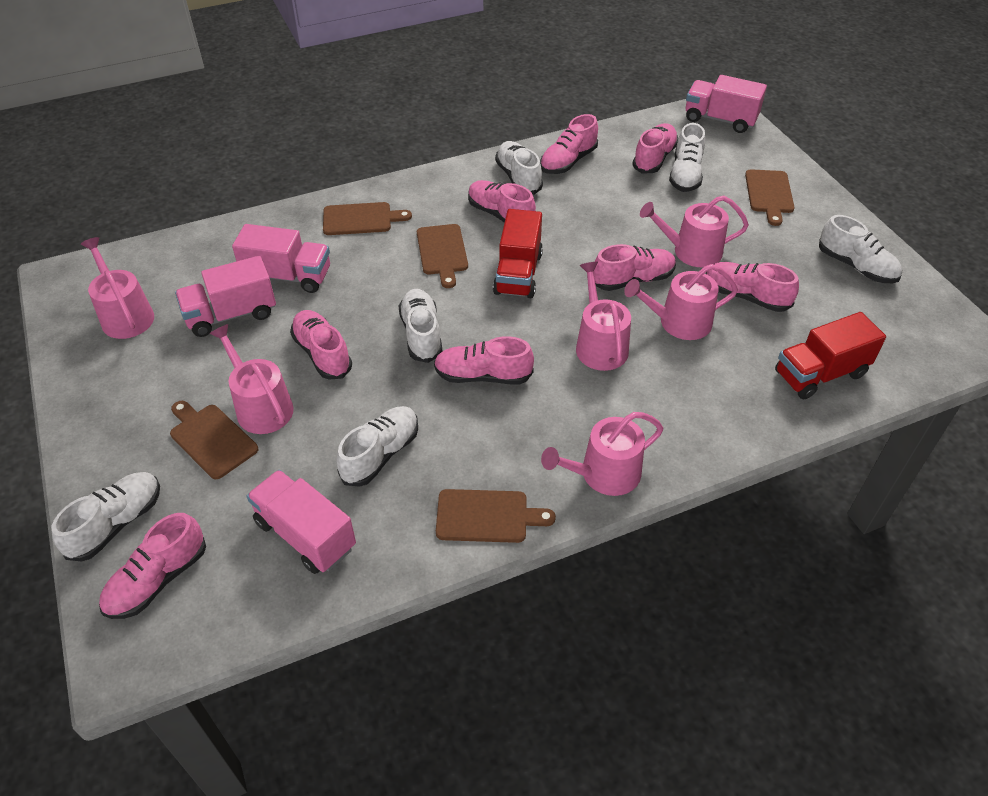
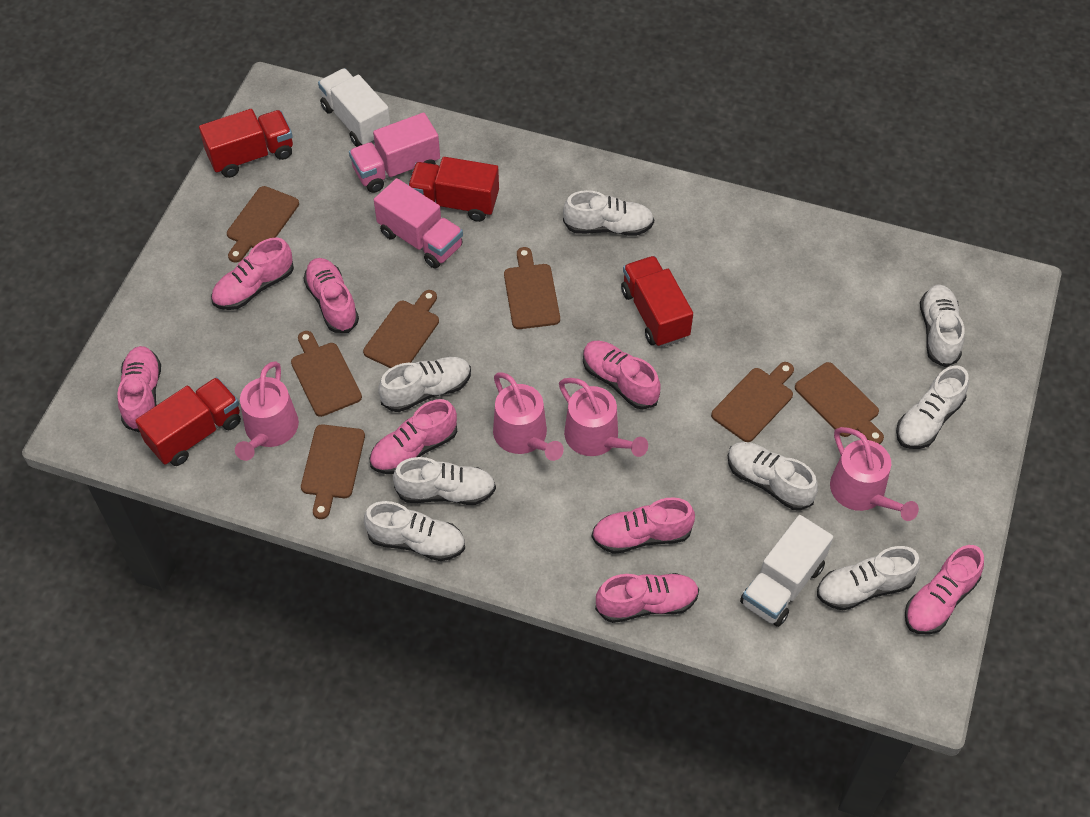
brown cutting board: [170,401,258,479] [323,202,412,235] [417,224,468,288] [436,489,556,543] [745,169,795,226] = 5 -> [227,186,299,263] [291,331,362,417] [301,424,365,519] [363,290,439,368] [504,247,560,329] [711,362,794,442] [795,362,884,444] = 7
pink truck: [175,256,276,337] [232,224,330,293] [247,470,356,574] [686,75,767,133] = 4 -> [349,113,440,193] [374,178,463,269] = 2
pink watering can: [81,237,154,339] [210,324,294,434] [541,412,663,496] [576,262,631,371] [624,264,738,340] [640,196,749,268] = 6 -> [235,361,299,461] [493,372,564,461] [559,378,648,457] [830,427,919,521] = 4
red truck: [493,209,543,298] [775,312,886,399] = 2 -> [135,377,241,466] [199,109,293,178] [408,157,499,222] [621,256,693,347] = 4
white shoe: [52,472,160,561] [336,406,418,487] [399,289,442,363] [495,141,543,195] [669,123,705,192] [819,215,902,283] = 6 -> [364,501,465,561] [378,357,471,412] [393,457,496,505] [563,190,654,236] [728,442,818,511] [817,546,920,610] [896,366,969,449] [920,284,964,367] = 8
white truck: none = 0 -> [318,68,390,147] [740,515,833,627] = 2

